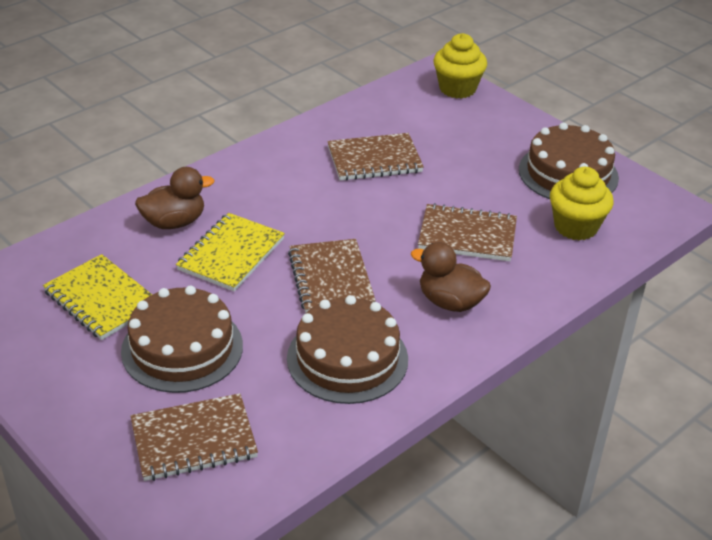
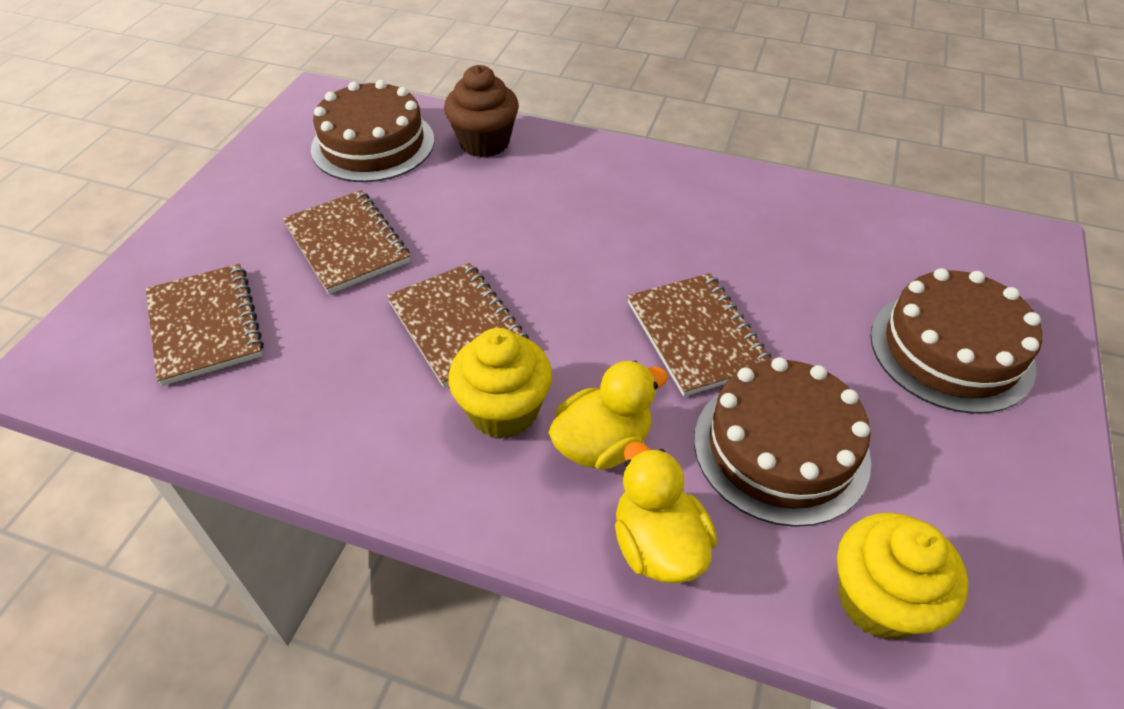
brown cupcake: none = 0 -> [444,65,519,157] = 1
brown duck: [135,167,214,229] [411,242,491,312] = 2 -> none = 0
yellow duck: none = 0 -> [548,361,668,470] [615,442,717,584] = 2
yellow notebook: [43,254,152,340] [176,213,285,291] = 2 -> none = 0

